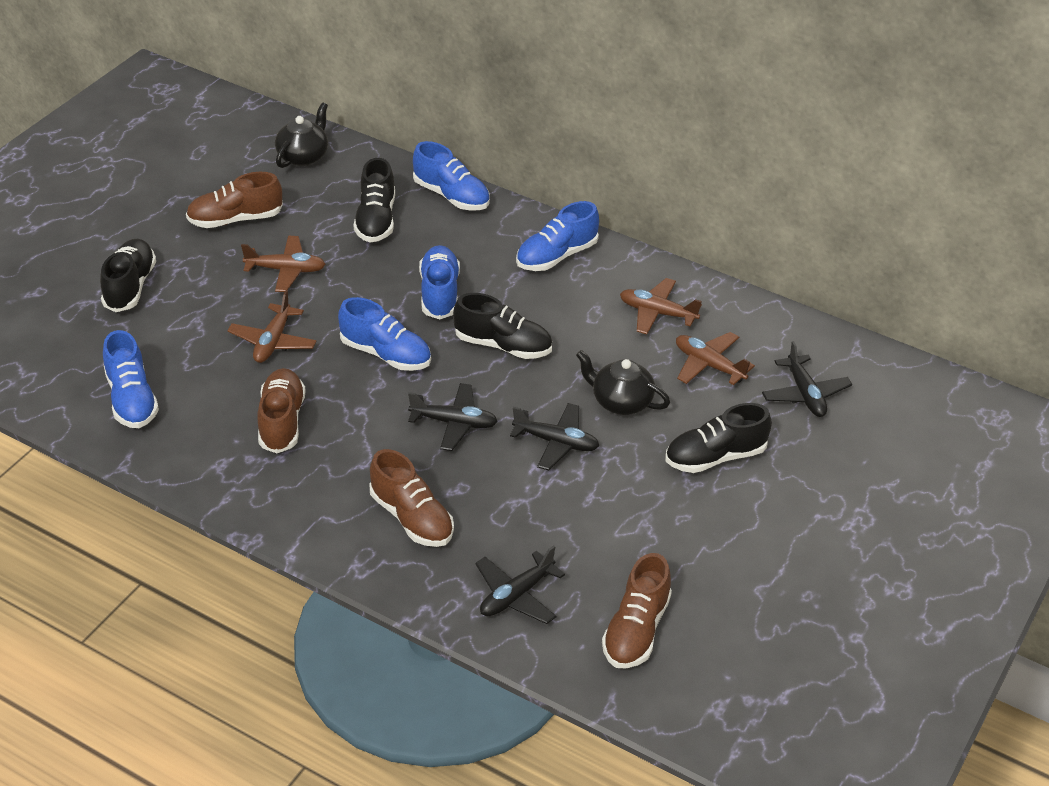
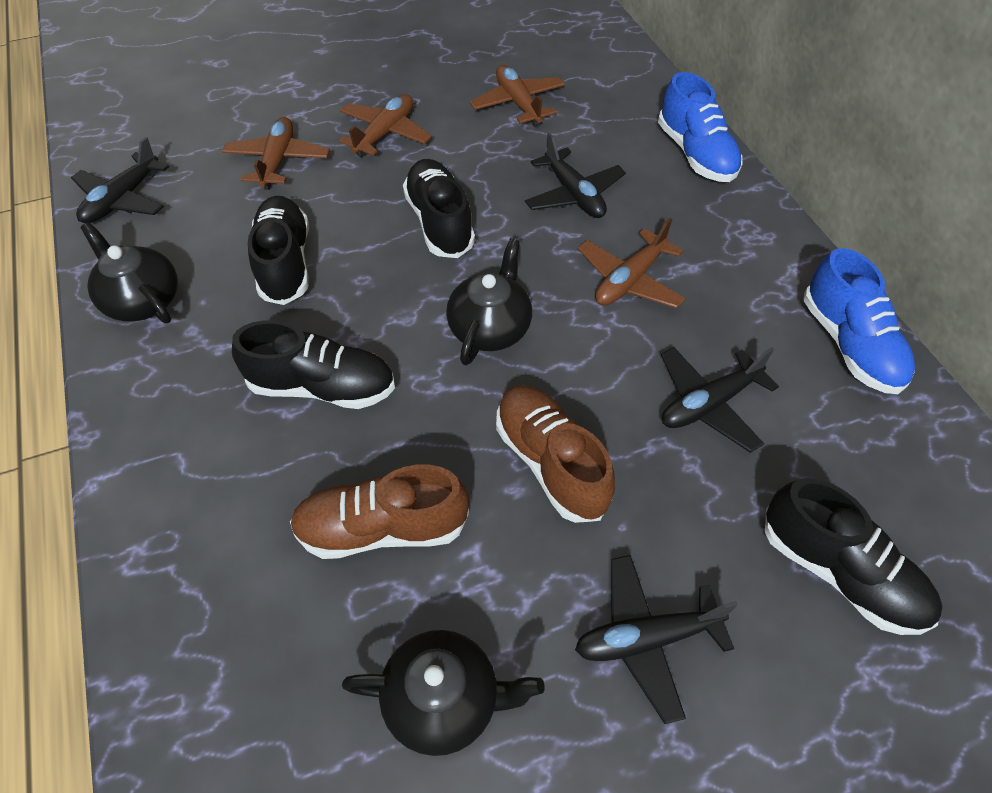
black teapot: [275,103,328,168] [576,350,670,415] = 2 -> [80,222,178,323] [342,630,545,756] [446,238,532,365] = 3
blue shoe: [103,330,159,428] [338,297,431,371] [413,141,490,210] [419,245,460,319] [516,201,599,271] = 5 -> [658,72,743,182] [803,248,915,394] = 2
brown shoe: [186,172,283,228] [257,368,306,453] [370,449,454,547] [602,553,672,669] = 4 -> [290,465,469,559] [496,385,615,523] = 2

